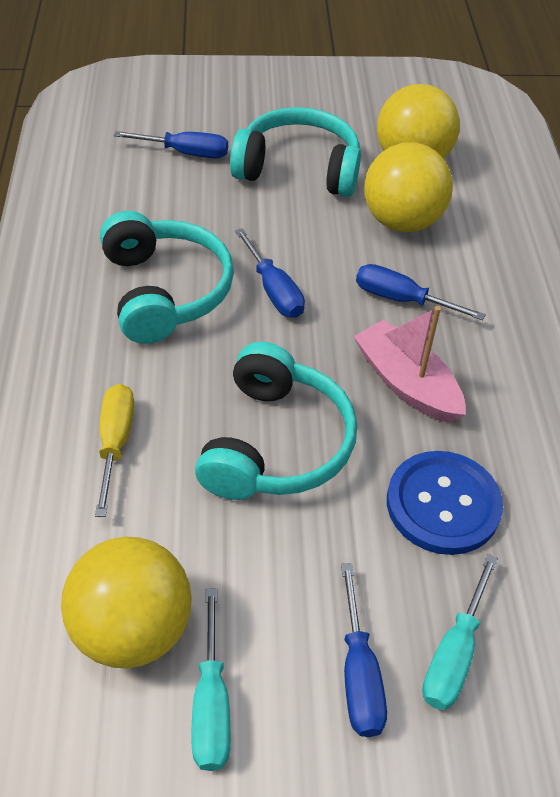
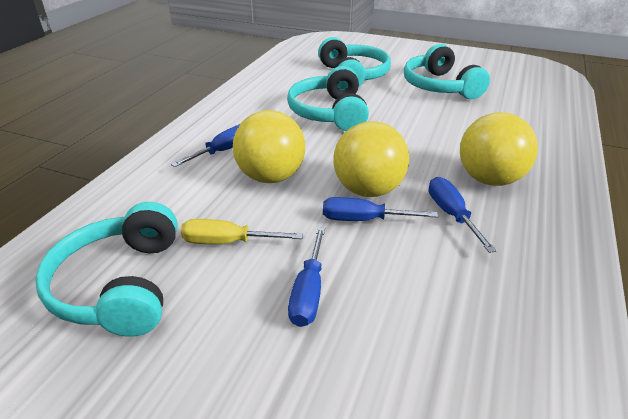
blue button: [387,451,503,555] = 1 -> none = 0
pink boat: [353,306,465,423] = 1 -> none = 0
turquoise headphones: [100,211,234,344] [195,342,357,500] [230,107,361,197] = 3 -> [35,202,178,336] [287,66,369,131] [318,37,391,86] [404,44,490,99] = 4
turquoise screwdriver: [191,588,230,771] [422,554,498,710] = 2 -> none = 0

